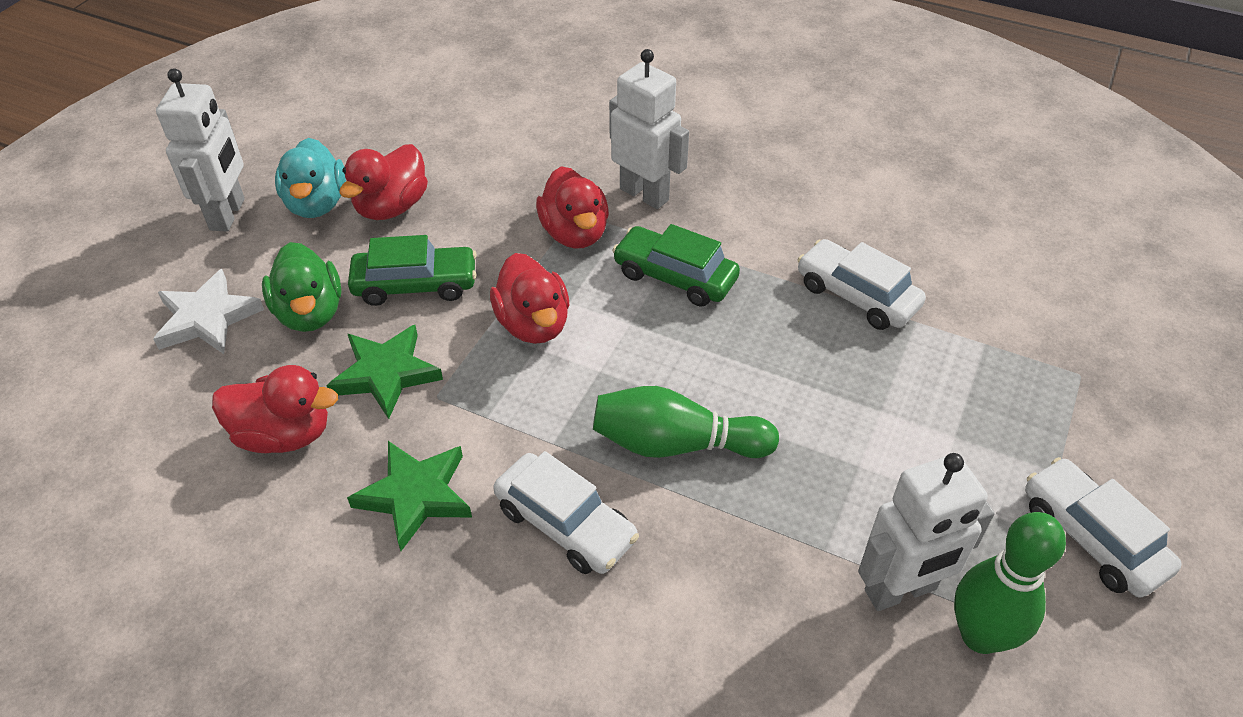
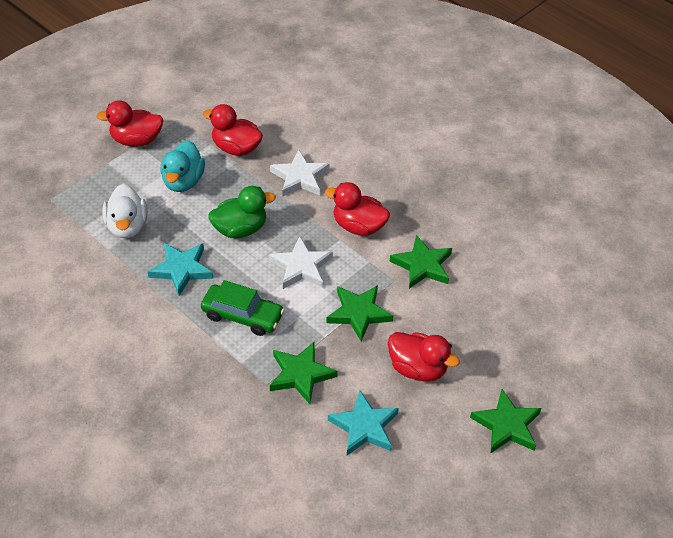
green bowling pin: [593,386,779,458] [954,512,1066,654] = 2 -> none = 0
green car: [348,235,477,306] [612,224,740,307] = 2 -> [201,280,284,336] = 1
green star: [326,325,443,419] [347,441,472,551] = 2 -> [270,342,338,404] [326,285,393,341] [390,235,452,289] [470,389,541,453] = 4
turquoise star: none = 0 -> [148,243,213,296] [328,391,399,455] = 2
white car: [493,451,639,574] [798,239,926,330] [1025,457,1182,598] = 3 -> none = 0
white duck: none = 0 -> [102,184,147,238] = 1
white robot: [156,68,245,232] [609,49,689,209] [858,453,995,611] = 3 -> none = 0
white star: [153,269,264,354] = 1 -> [269,236,333,289] [270,150,329,196] = 2

